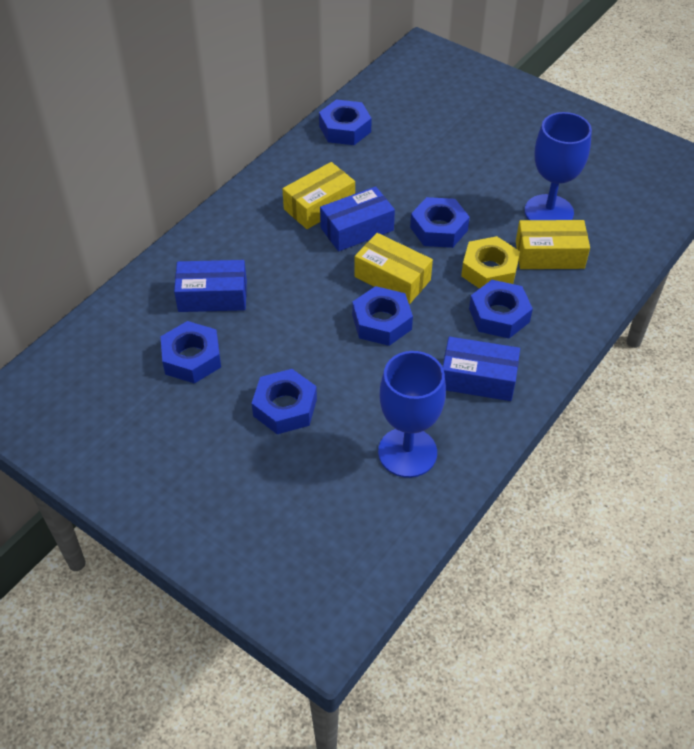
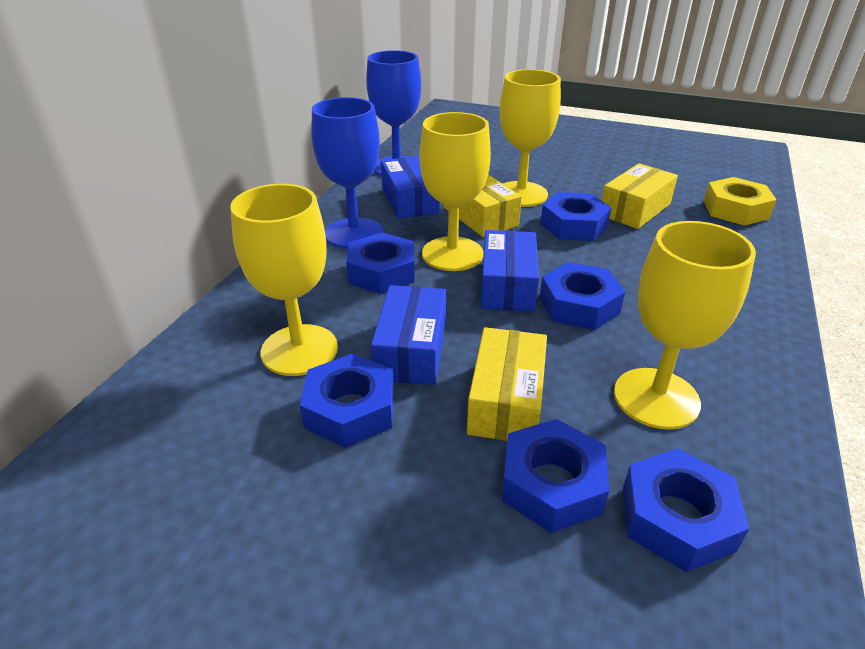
yellow goblet: none = 0 -> [230,184,338,376] [420,112,491,271] [500,69,561,207] [614,221,756,430] = 4

